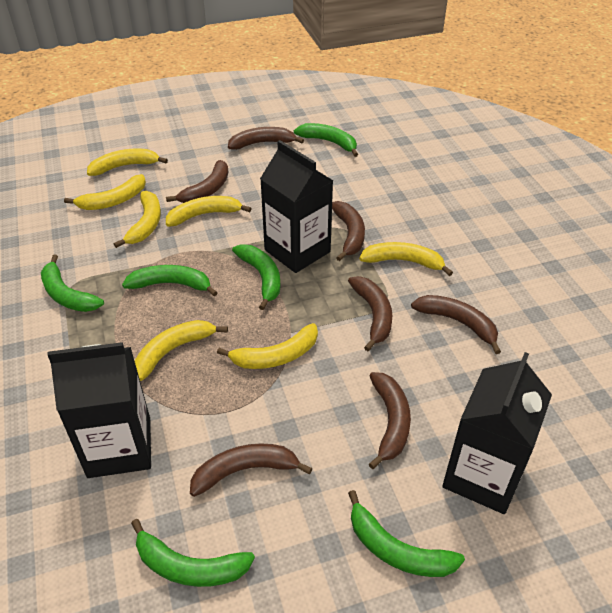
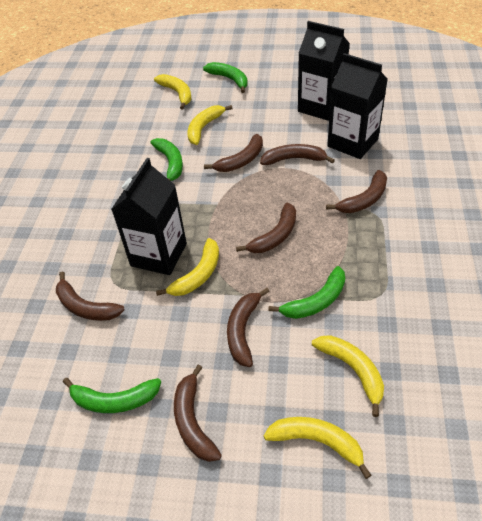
green banana: [41,255,104,312] [122,265,218,296] [131,519,255,587] [232,244,281,310] [294,123,358,157] [348,490,465,577] = 6 -> [63,378,161,413] [151,138,183,181] [203,62,248,93] [268,266,345,319] = 4
yellow banana: [64,174,146,210] [87,148,168,176] [114,191,161,248] [135,320,228,381] [166,196,252,227] [217,323,318,369] [359,242,453,276] = 7 -> [154,74,191,110] [156,238,219,296] [188,105,233,145] [264,417,371,479] [312,335,384,417] = 5

